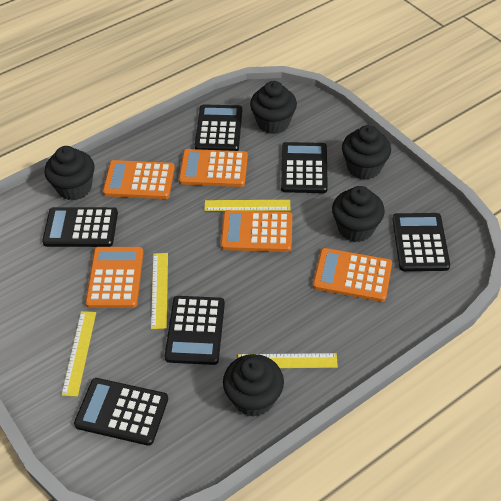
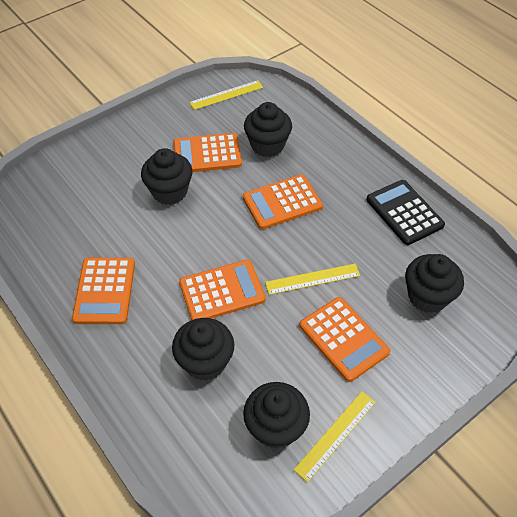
black calculator: [42,207,118,247] [74,378,168,446] [165,296,225,365] [195,105,242,151] [281,142,328,193] [392,213,450,271] = 6 -> [366,180,445,245] = 1
yellow ruler: [62,311,96,397] [151,253,168,329] [204,200,290,211] [238,353,338,368] = 4 -> [189,80,263,110] [265,264,360,295] [294,391,376,482] = 3

